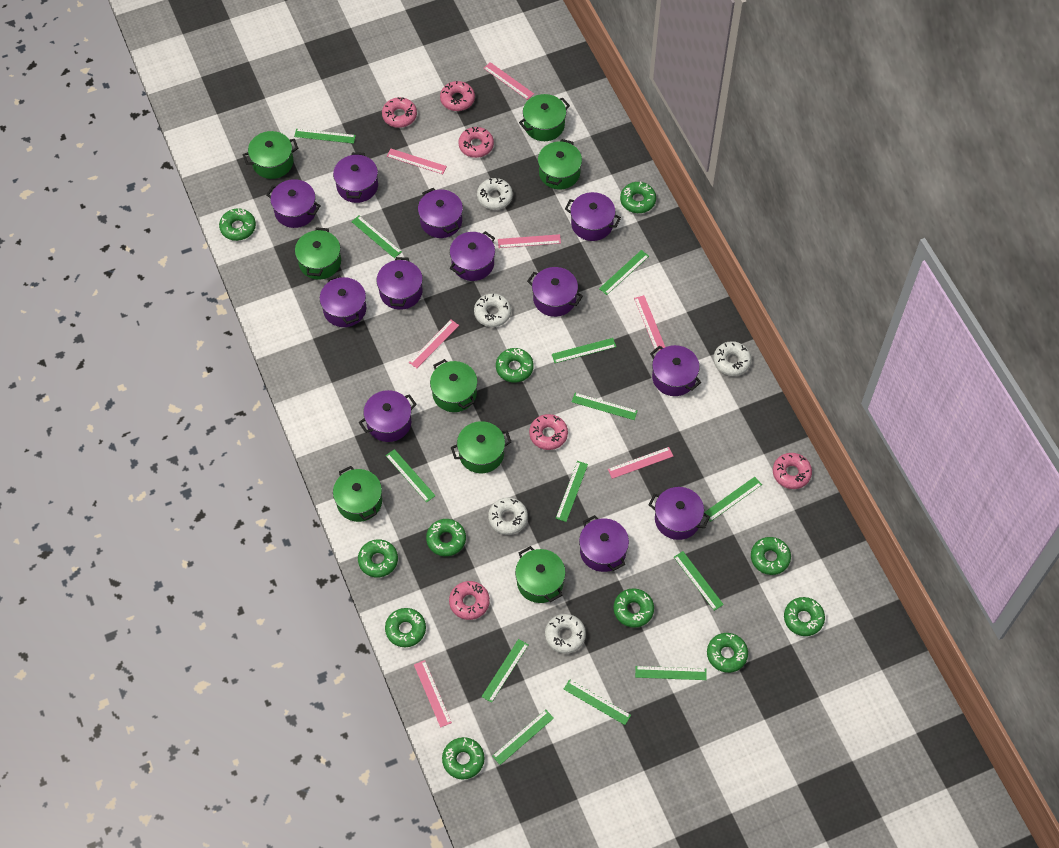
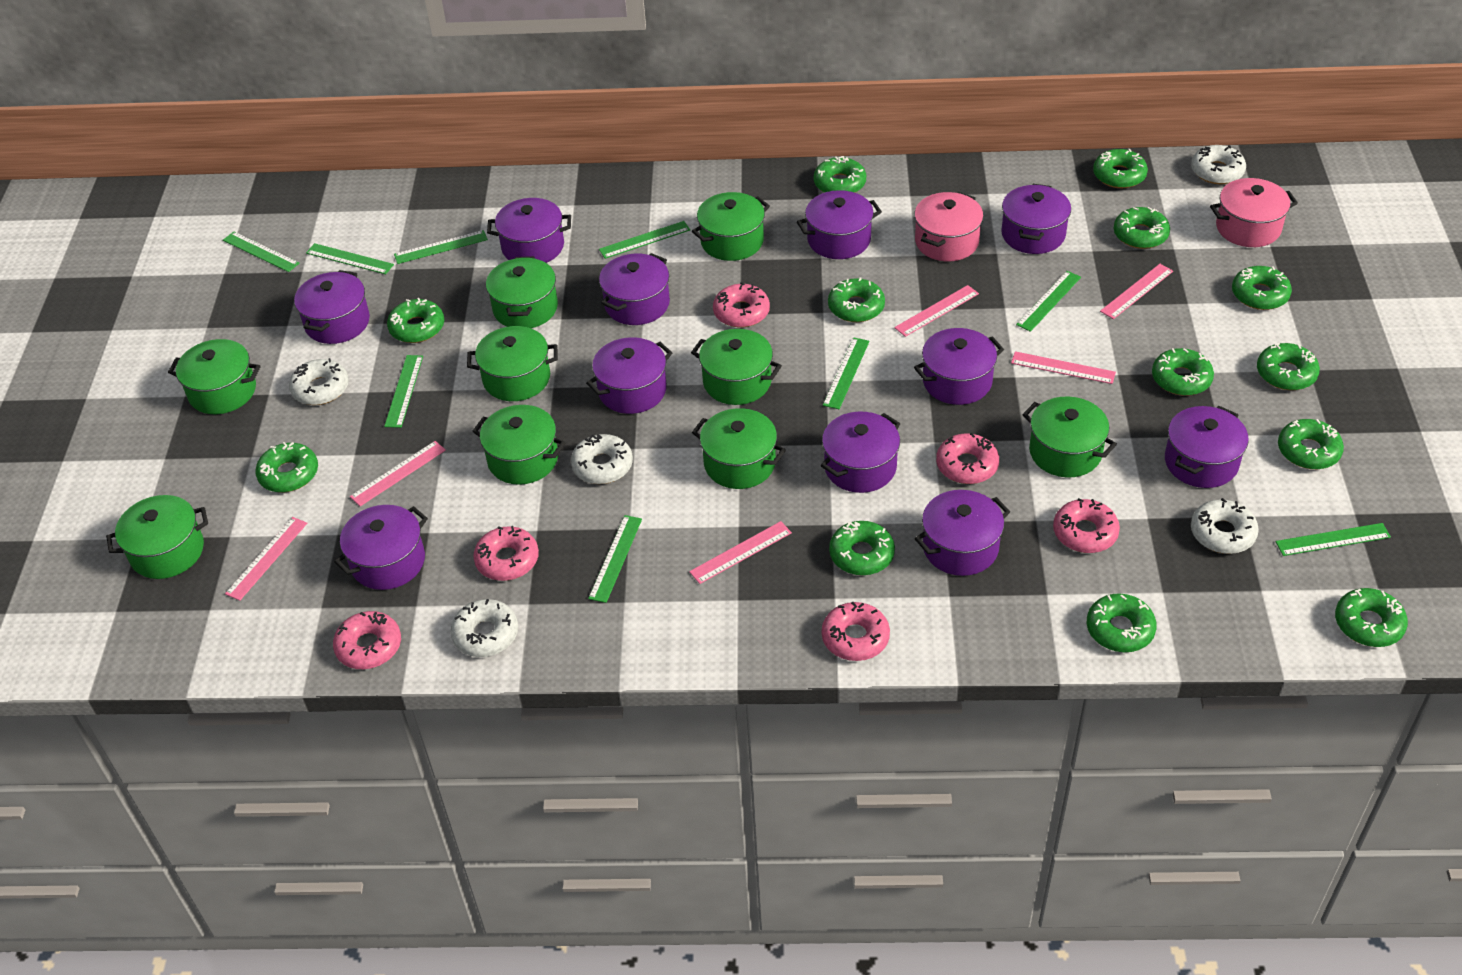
green donut: [219,208,256,241] [358,539,398,577] [385,608,426,647] [426,519,466,556] [442,737,485,779] [496,348,534,383] [613,588,654,628] [620,181,656,213] [707,633,748,673] [751,537,791,575] [784,597,825,636] = 11 -> [255,442,318,493] [387,298,444,343] [814,156,866,193] [828,277,885,322] [829,521,895,575] [1087,593,1157,652] [1093,149,1148,188] [1114,207,1170,249] [1152,348,1214,396] [1232,266,1292,310] [1257,343,1320,390] [1278,419,1344,469] [1335,588,1408,647] = 13
green pot: [243,131,298,179] [295,227,341,279] [333,466,382,522] [430,359,478,412] [451,421,511,473] [515,546,566,603] [519,94,570,141] [538,139,582,189] = 8 -> [106,495,208,579] [168,339,260,414] [467,326,558,401] [472,405,565,485] [486,256,558,328] [691,329,782,405] [692,192,770,261] [692,408,786,489] [1022,397,1117,477] = 9
green ruler: [294,128,356,144] [351,216,402,258] [386,449,435,502] [481,639,529,703] [492,710,554,765] [552,338,616,363] [556,461,588,522] [564,679,631,725] [572,393,638,420] [599,250,649,295] [635,666,707,680] [674,551,724,611] [704,477,762,522] = 13 -> [223,232,300,272] [306,243,394,274] [384,355,423,428] [394,230,488,264] [588,515,642,603] [599,221,690,259] [823,337,870,409] [1016,271,1081,332] [1276,523,1391,556] = 9
pink pot: none = 0 -> [914,192,983,261] [1210,178,1298,247] = 2
pink ruler: [387,148,447,174] [409,320,459,368] [414,660,452,728] [484,62,534,100] [498,234,561,248] [608,447,673,479] [634,295,665,350] = 7 -> [225,517,307,601] [350,441,446,506] [689,521,792,584] [894,285,979,337] [1011,351,1116,384] [1100,264,1173,319] = 6
purple pot: [266,179,321,228] [320,275,366,327] [333,152,378,203] [359,390,417,442] [377,257,423,310] [418,188,463,238] [450,231,495,281] [527,267,583,317] [565,192,621,241] [579,515,629,572] [649,487,710,540] [650,345,701,396] = 12 -> [294,270,370,344] [334,505,428,590] [487,198,571,263] [586,337,672,414] [599,253,670,325] [797,190,882,259] [821,411,900,493] [914,328,1004,405] [915,490,1010,576] [1001,184,1071,254] [1165,406,1249,488] = 11

